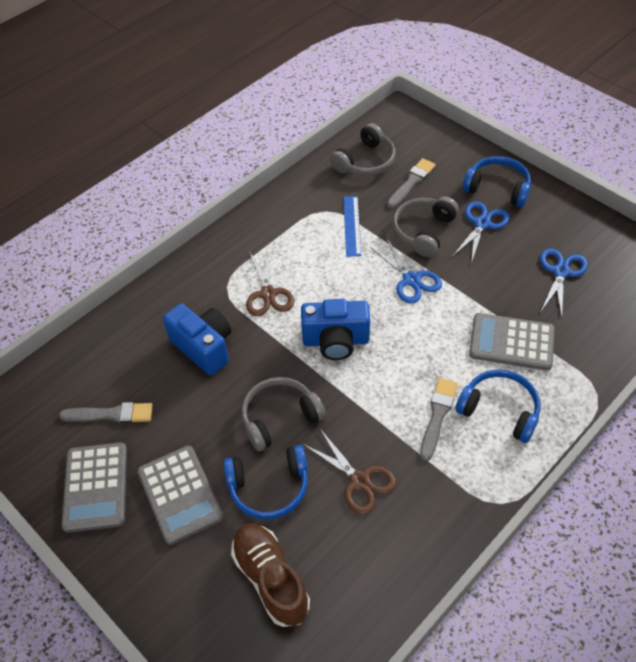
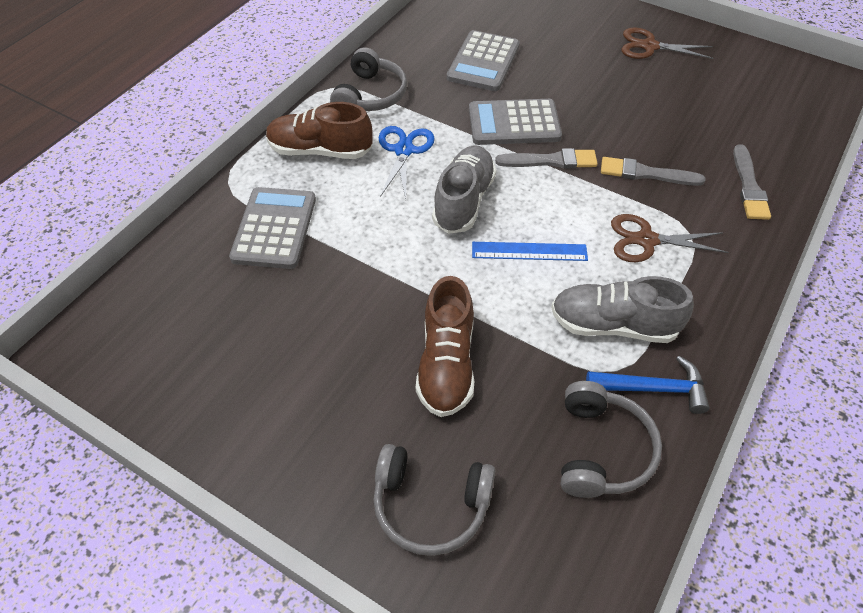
blue camera: [163,303,231,376] [301,299,370,360] = 2 -> none = 0
blue hammer: none = 0 -> [586,356,709,414] = 1
blue headphones: [223,445,308,520] [455,369,541,443] [463,156,531,207] = 3 -> none = 0
blue scissors: [370,239,442,303] [452,201,510,264] [540,248,588,317] = 3 -> [379,126,435,199] = 1
brown shoe: [231,523,310,627] = 1 -> [266,102,373,159] [416,276,474,417] = 2
grey shoe: none = 0 -> [432,146,496,234] [551,276,694,343] = 2

